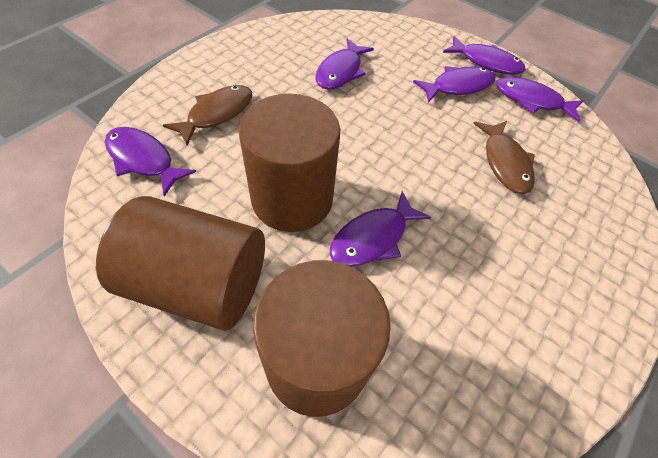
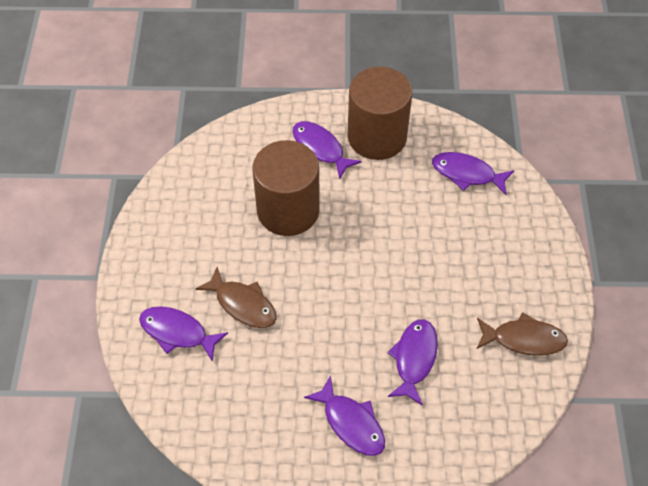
brown cylinder: [96,196,265,331] [239,94,340,232] [253,260,391,417] = 3 -> [252,140,320,236] [348,67,412,160] = 2
purple fish: [105,127,196,197] [316,38,374,89] [329,191,431,267] [413,66,496,103] [443,36,525,75] [496,77,584,122] = 6 -> [139,306,228,362] [293,121,362,179] [304,375,385,456] [387,319,438,406] [432,152,514,195] = 5

